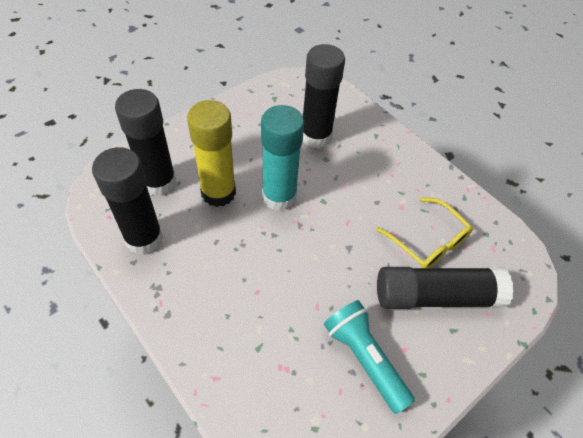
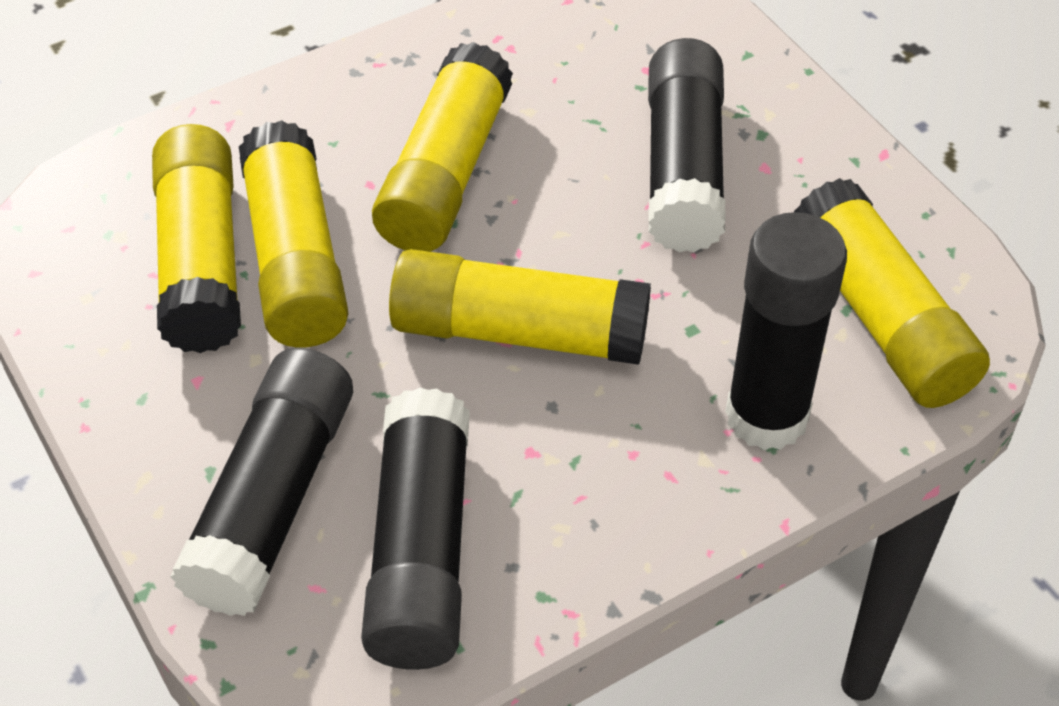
turquoise flashlight: [324,300,415,414] = 1 -> none = 0
turquoise glue stick: [261,105,304,211] = 1 -> none = 0
yellow glasses: [376,197,473,268] = 1 -> none = 0
yellow glue stick: [187,100,236,207] = 1 -> [152,124,241,353] [239,120,348,347] [372,42,513,252] [389,249,651,365] [794,178,990,408] = 5

